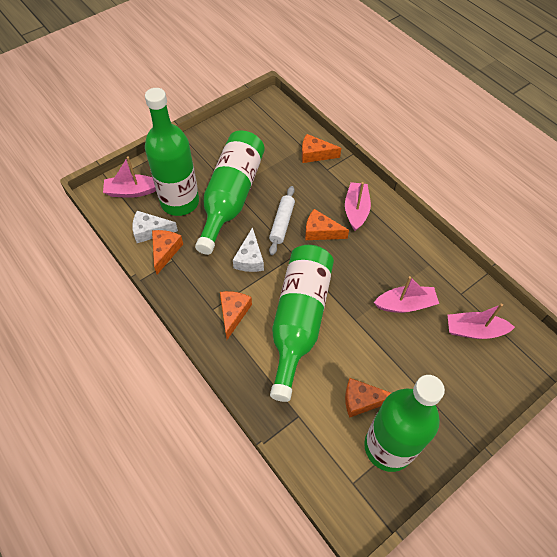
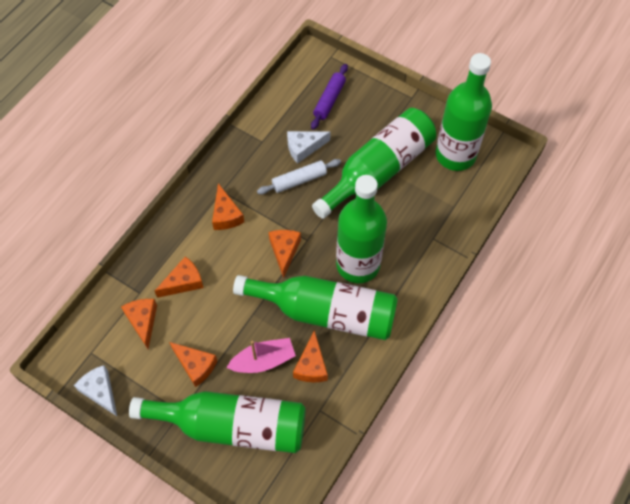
green bottle: [145,88,199,216] [195,131,265,255] [270,245,334,402] [364,375,445,472] = 4 -> [129,391,306,453] [233,275,398,340] [312,108,436,219] [336,175,387,283] [436,53,492,171] = 5
orange cheese: [152,230,183,275] [220,291,252,340] [302,134,341,163] [305,209,349,240] [345,378,391,418] = 5 -> [121,299,157,349] [155,256,204,298] [169,342,217,387] [212,183,244,230] [269,230,301,278] [293,330,328,382] = 6
pink boat: [103,156,156,198] [345,182,371,231] [374,276,439,313] [447,304,515,339] = 4 -> [227,338,296,373] = 1
purple rolling pin: none = 0 -> [311,64,348,130] = 1

